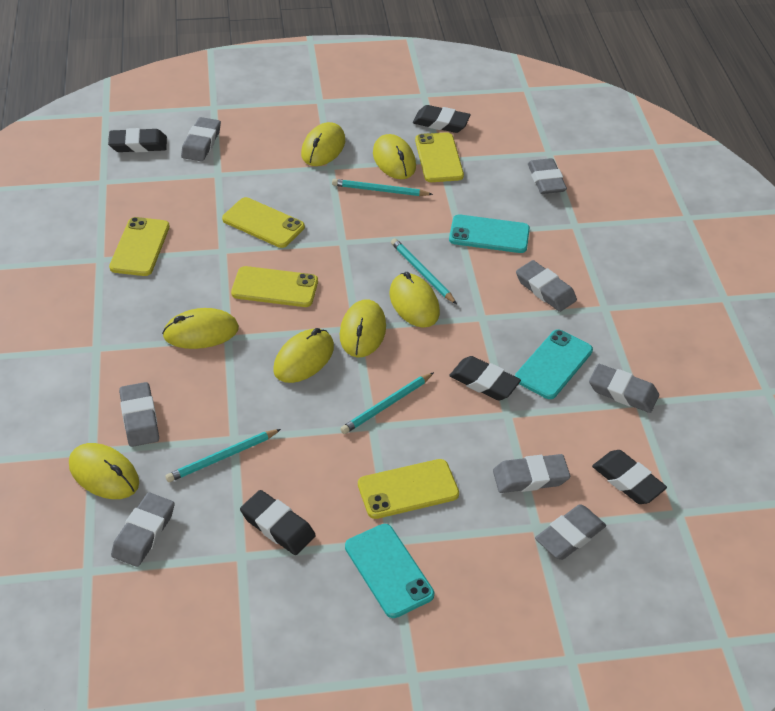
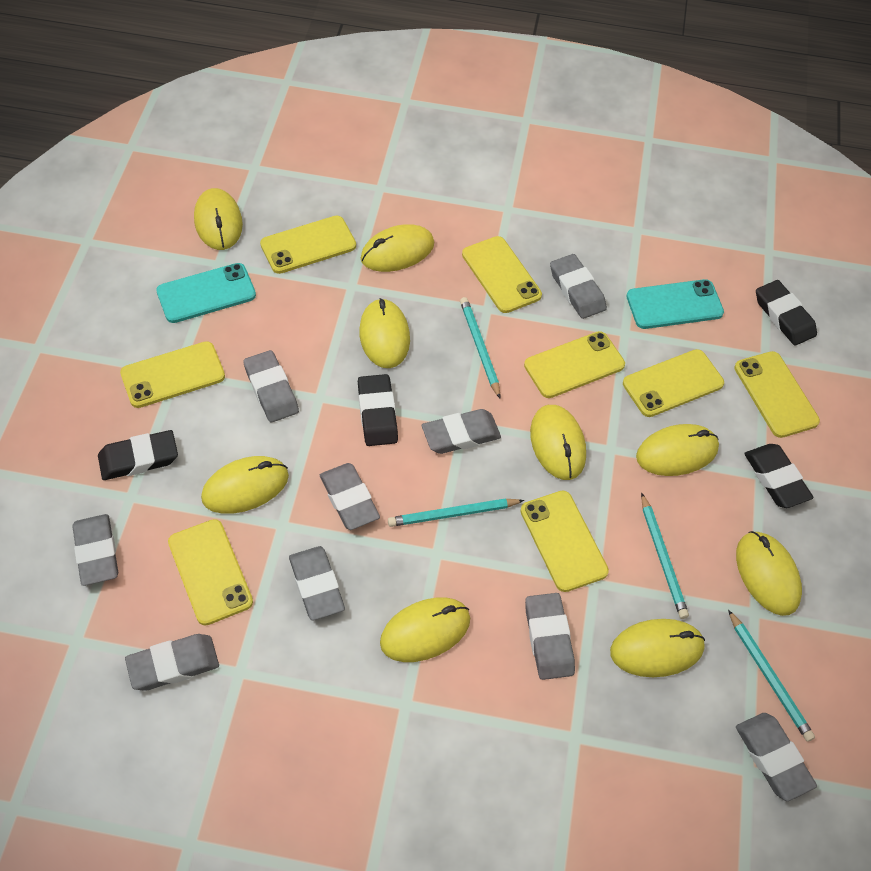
black eraser: [108,128,167,152] [240,490,316,555] [413,105,471,133] [449,356,521,400] [592,450,667,504] = 5 -> [98,430,178,480] [358,374,398,446] [744,444,813,508] [756,280,817,346] = 4
grey eraser: [111,492,174,567] [119,382,159,447] [181,117,221,162] [493,454,570,493] [516,260,577,312] [528,158,567,194] [535,504,606,560] [589,364,659,413] = 8 -> [72,514,118,586] [125,634,219,691] [243,350,299,422] [289,546,345,620] [320,463,380,530] [422,409,501,454] [525,593,575,680] [550,254,607,319] [736,713,817,801] = 9
turquoise phone: [345,524,434,618] [449,215,530,253] [515,330,593,399] = 3 -> [156,263,256,323] [627,279,724,329] = 2
yellow mouse: [69,443,139,499] [162,308,239,349] [273,328,334,383] [301,122,345,166] [340,299,386,357] [373,134,416,179] [390,272,440,328] = 7 -> [194,188,243,250] [201,456,289,514] [359,298,410,368] [361,224,434,272] [380,597,470,662] [530,405,586,480] [610,619,705,677] [636,424,719,476] [736,531,802,616] = 9
yellow phone: [109,217,170,276] [222,197,305,248] [231,266,318,307] [358,459,459,519] [415,132,464,182] = 5 -> [120,341,225,408] [168,519,253,626] [260,216,356,274] [462,236,542,313] [521,491,609,592] [524,331,625,398] [623,349,724,417] [734,351,820,438] = 8

